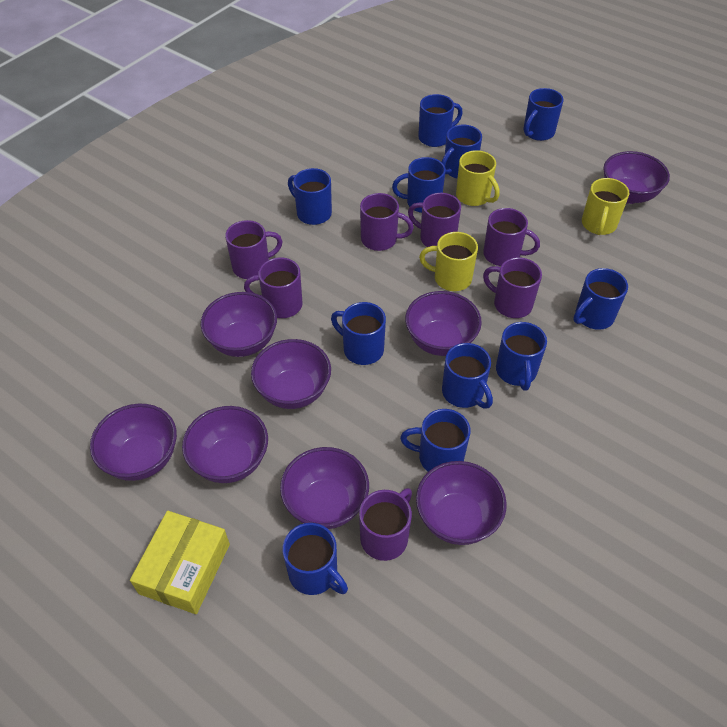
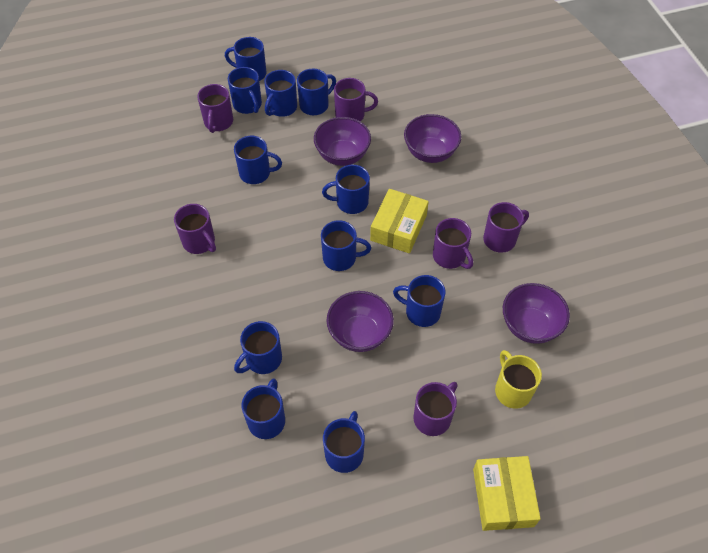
purple bowl: [90,404,177,481] [182,406,268,483] [201,292,277,357] [251,339,331,409] [280,447,369,529] [405,291,482,356] [416,461,507,545] [603,151,670,204] = 8 -> [314,117,371,166] [327,291,394,352] [404,114,461,163] [503,283,570,344] = 4
purple mug: [225,220,283,279] [244,257,303,318] [359,488,412,561] [360,193,414,251] [408,193,461,247] [483,208,540,266] [483,258,542,318] = 7 -> [174,204,216,254] [197,84,233,133] [334,78,378,122] [413,382,457,436] [433,218,473,269] [483,202,529,253] = 6
yellow box: [130,511,230,614] = 1 -> [370,189,429,253] [473,456,541,531] = 2
yellow mug: [419,232,478,291] [456,150,500,206] [582,178,629,235] = 3 -> [495,350,542,409] = 1

